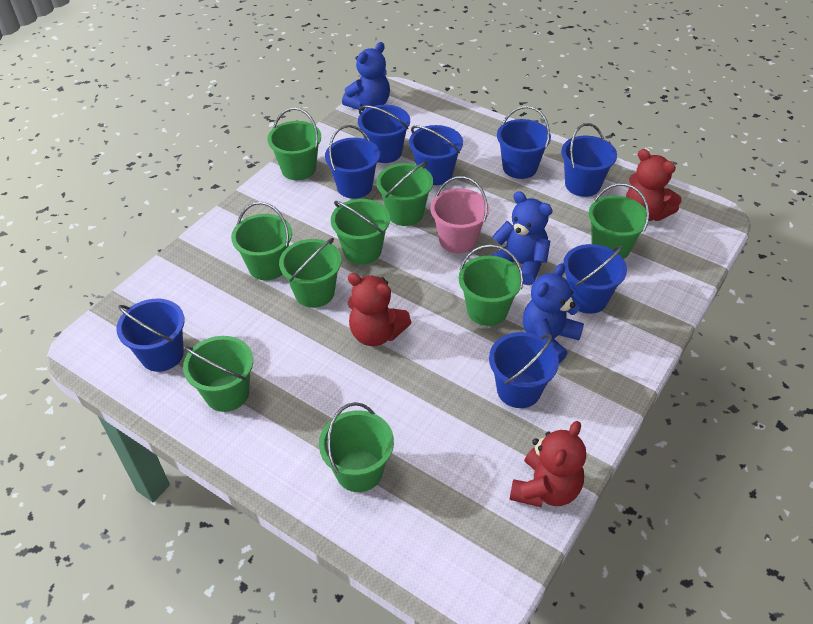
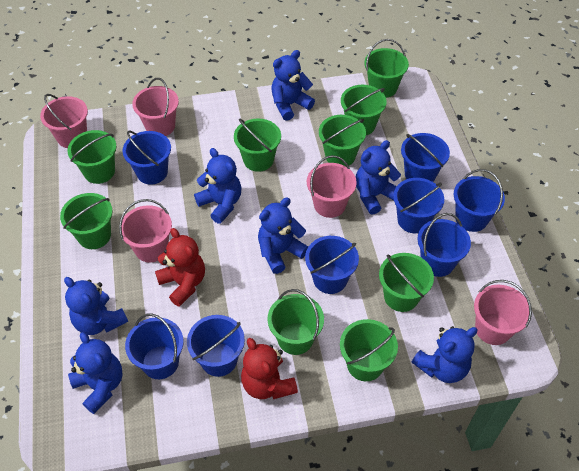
blue teddy bear: [342,42,390,111] [491,191,553,285] [523,263,584,363] = 3 -> [64,277,128,335] [68,332,123,414] [194,148,242,224] [258,198,308,274] [271,50,315,121] [356,140,401,215] [412,326,478,383] = 7
pink bucket: [430,176,489,253] = 1 -> [40,94,88,148] [119,199,172,262] [132,78,179,136] [307,155,357,218] [474,280,532,345] = 5
red teddy bear: [348,273,411,346] [509,421,586,507] [626,149,682,221] = 3 -> [155,228,205,307] [241,338,298,399] = 2

